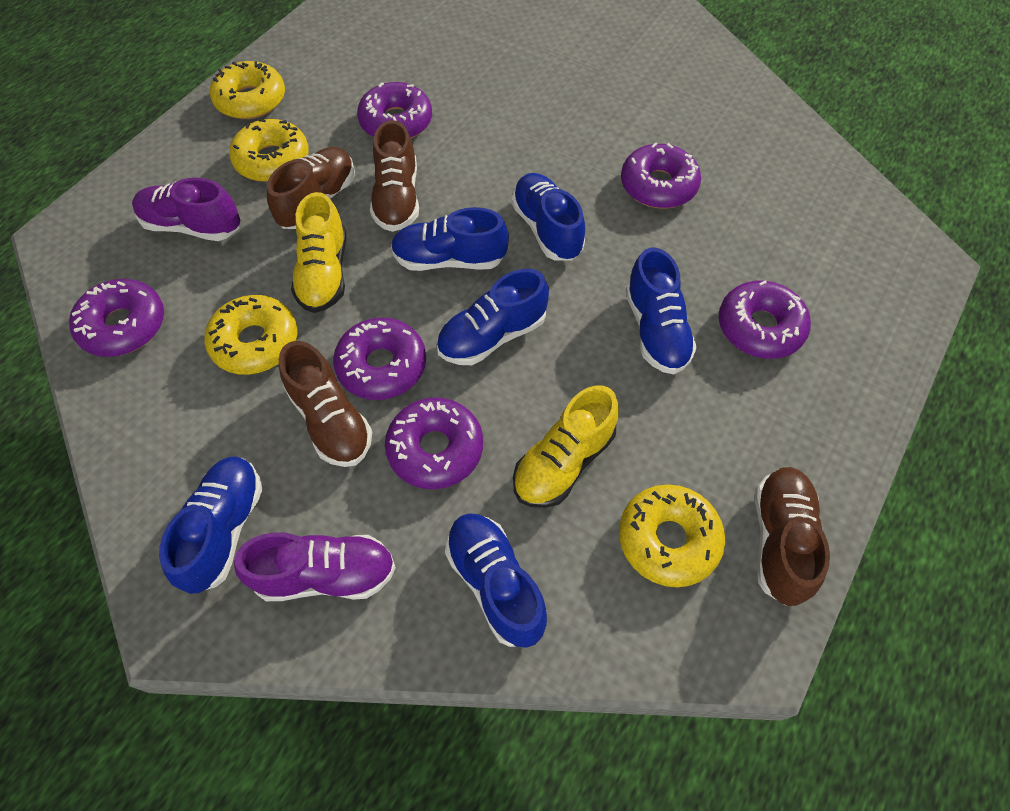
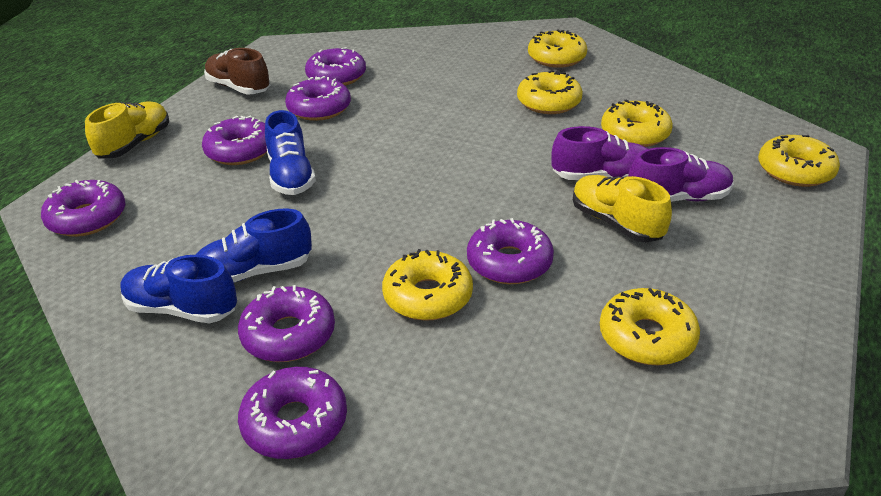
blue shoe: [159,456,262,594] [391,207,509,271] [436,269,549,365] [445,513,547,648] [511,173,585,261] [625,247,697,374] = 6 -> [120,255,237,323] [196,208,312,283] [265,110,316,195] = 3
brown shoe: [267,147,355,229] [279,341,372,467] [370,120,419,232] [755,467,830,606] = 4 -> [204,48,270,94] = 1
purple donut: [69,279,164,357] [333,317,426,400] [357,82,432,138] [385,398,483,489] [621,142,701,208] [719,280,811,359] = 6 -> [41,180,126,237] [202,116,267,165] [238,285,335,362] [238,367,347,459] [285,76,351,121] [305,47,366,86] [467,218,554,284] = 7
yellow donut: [205,295,298,375] [210,61,285,119] [229,119,309,182] [619,485,725,587] = 4 -> [382,249,473,321] [517,70,583,114] [528,29,587,68] [600,288,700,365] [601,99,673,147] [758,135,840,187] = 6

